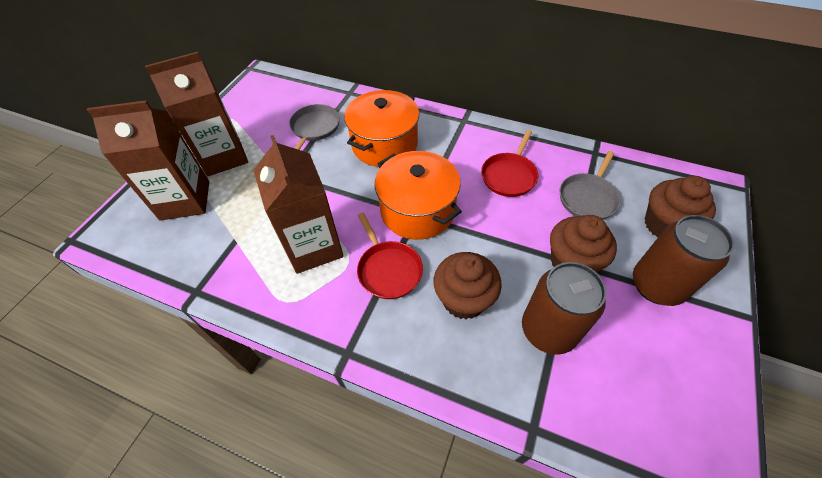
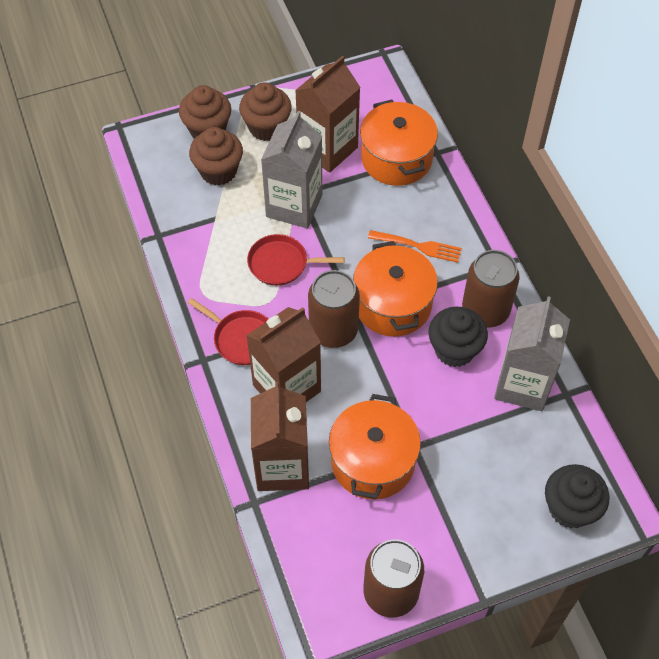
black cupcake: none = 0 -> [428,307,488,367] [545,464,609,529] = 2
brown can: [522,262,606,355] [633,215,734,306] = 2 -> [308,270,360,348] [363,539,424,617] [462,250,520,327] = 3
grey carton: none = 0 -> [261,111,322,229] [494,296,570,411] = 2
grey pan: [289,104,340,150] [559,151,621,219] = 2 -> none = 0
orange fork: none = 0 -> [368,230,462,263] = 1
orange pot: [344,90,419,167] [375,151,462,240] = 2 -> [329,394,421,499] [353,241,438,337] [360,99,438,186] = 3

